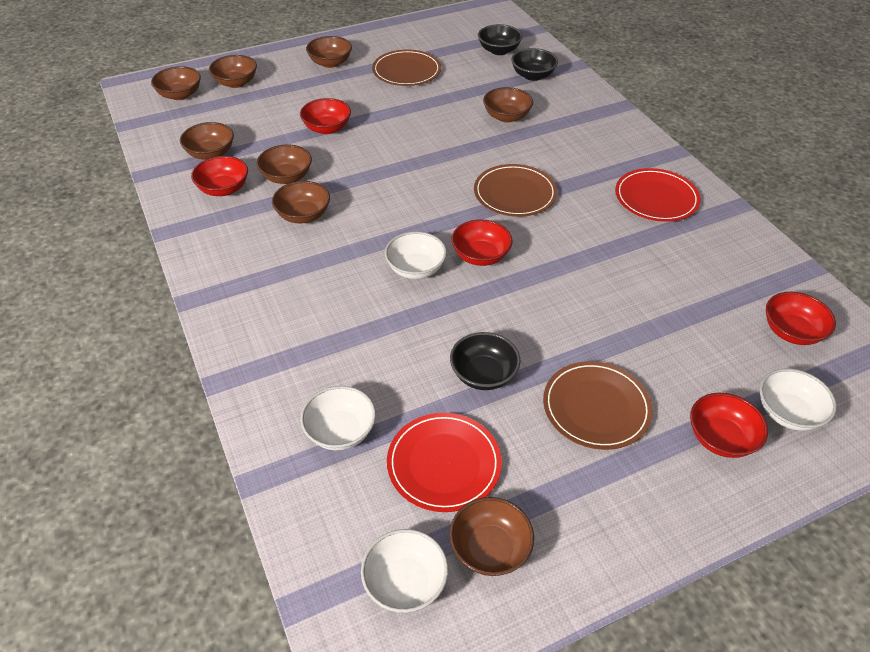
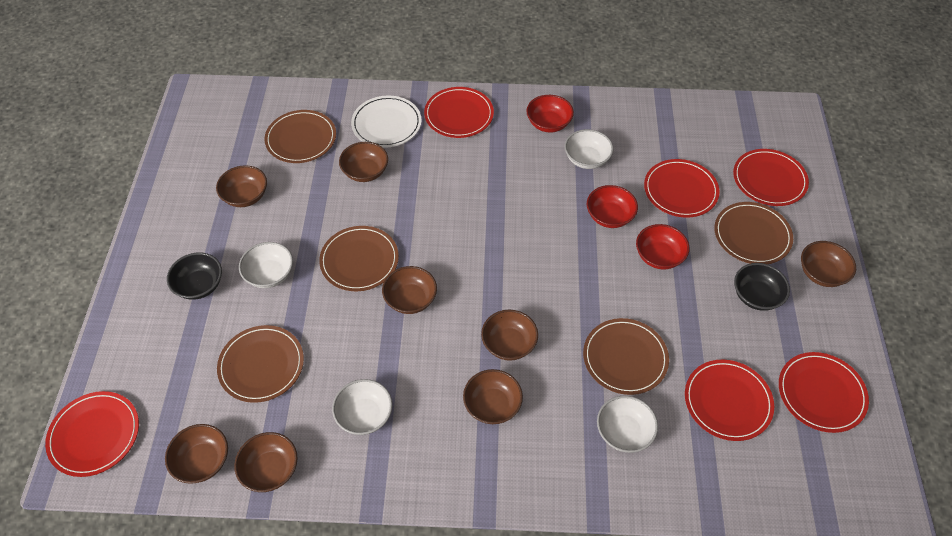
black bowl: [450,332,520,390] [478,24,523,55] [511,48,558,81] = 3 -> [167,253,222,300] [734,263,790,311] = 2
brown plate: [372,50,441,86] [474,164,557,217] [543,361,653,450] = 3 -> [217,325,304,403] [264,110,336,163] [319,226,399,291] [583,318,669,395] [714,202,793,264] = 5
red bowl: [191,156,248,196] [300,98,351,134] [451,219,513,266] [690,393,768,458] [766,292,836,345] = 5 -> [526,95,574,132] [587,185,638,228] [636,224,690,269] = 3
red plate: [387,413,502,512] [615,168,701,222] = 2 -> [45,391,139,477] [424,87,494,138] [644,159,720,218] [685,360,774,441] [733,149,809,206] [779,352,869,433] = 6
white plate: none = 0 -> [351,96,422,148] = 1

